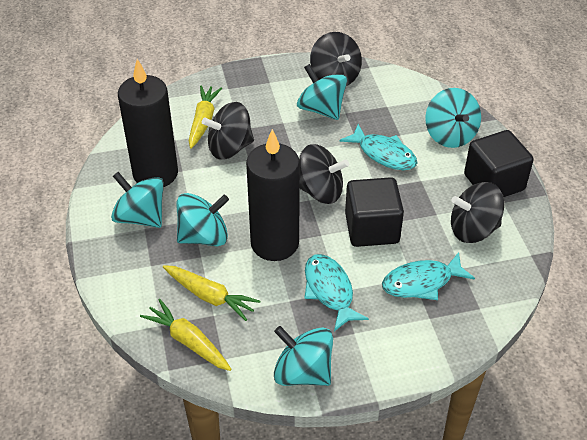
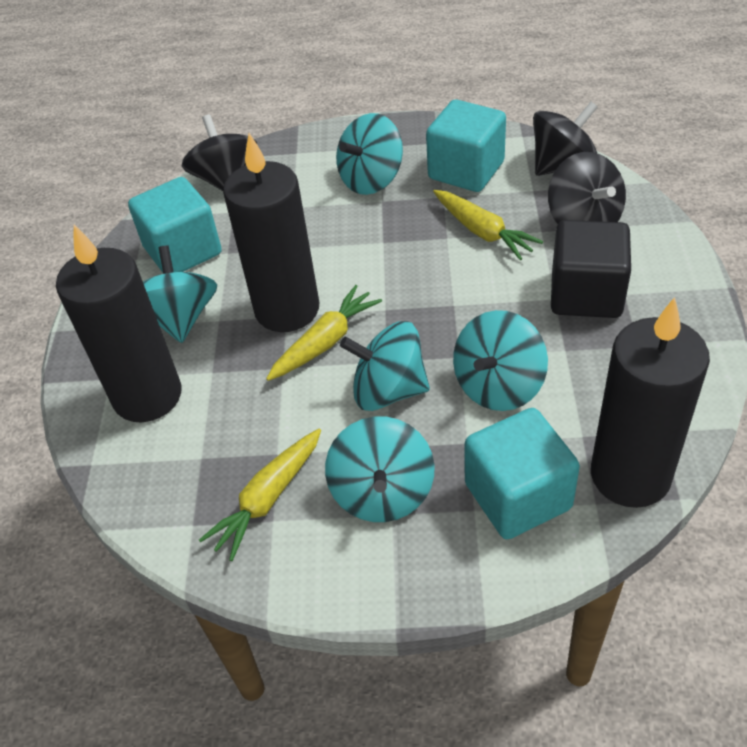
black candle: [118,59,178,187] [246,129,300,261] = 2 -> [56,225,182,423] [223,133,319,332] [591,297,710,508] = 3
black cube: [345,177,404,247] [464,130,534,197] = 2 -> [551,220,631,318] = 1
black spinning top: [202,102,254,160] [299,144,349,204] [310,32,362,86] [451,182,504,243] = 4 -> [182,115,257,191] [533,102,598,176] [548,152,626,224] = 3
turquoise cube: none = 0 -> [128,177,222,273] [426,100,506,192] [465,408,580,539] = 3
turquoise fish: [304,254,369,331] [339,124,418,170] [382,252,475,300] = 3 -> none = 0

